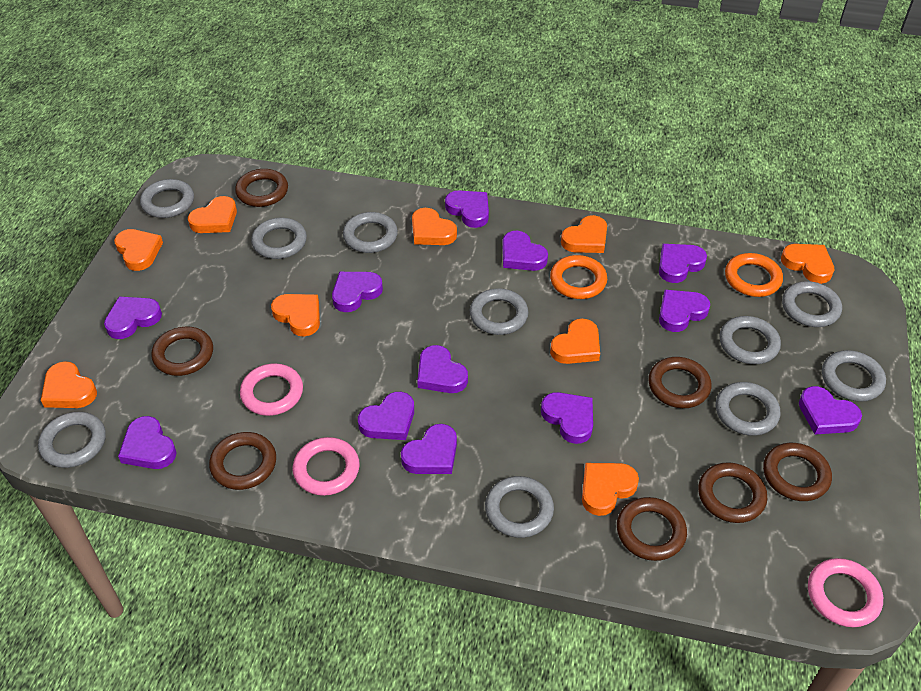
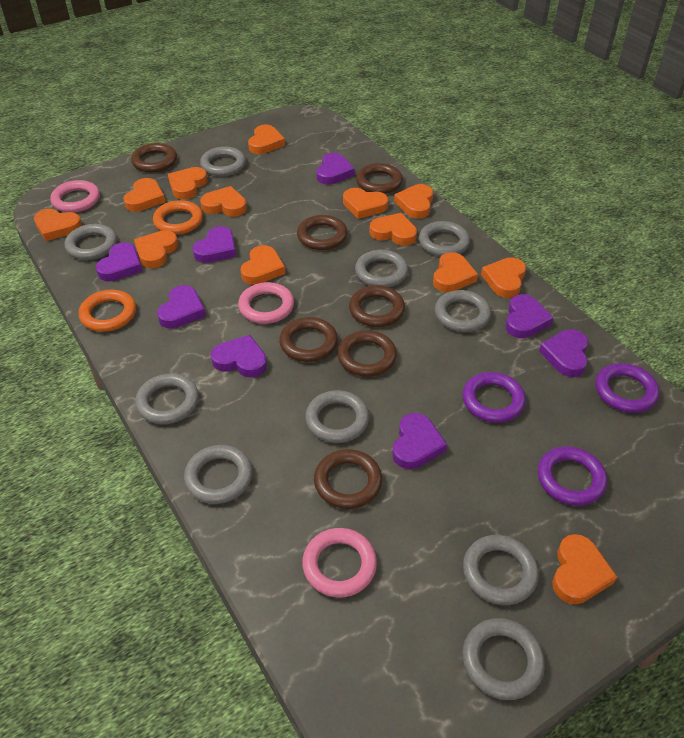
orange heart: [41,361,97,408] [114,229,163,271] [188,196,237,233] [271,294,320,336] [412,208,457,245] [550,318,600,364] [561,215,607,253] [582,463,639,516] [781,244,834,284] = 9 -> [34,209,82,241] [123,178,165,212] [134,230,178,268] [168,167,208,200] [200,186,247,217] [240,245,285,285] [248,125,285,154] [343,188,389,219] [369,213,417,246] [394,184,433,219] [433,252,478,292] [481,257,526,298] [552,534,617,604] = 13
purple heart: [104,297,162,339] [118,416,176,469] [332,272,383,312] [358,392,414,440] [401,424,457,474] [417,345,468,393] [445,191,489,228] [502,231,548,271] [541,392,593,444] [659,244,707,283] [659,290,710,332] [799,386,862,434] = 12 -> [96,242,142,282] [157,285,206,328] [193,226,236,263] [211,335,267,378] [317,153,355,185] [392,413,447,469] [505,294,553,338] [539,329,588,377] = 8
purple ring: none = 0 -> [463,372,526,423] [538,446,607,506] [595,363,659,413] = 3

